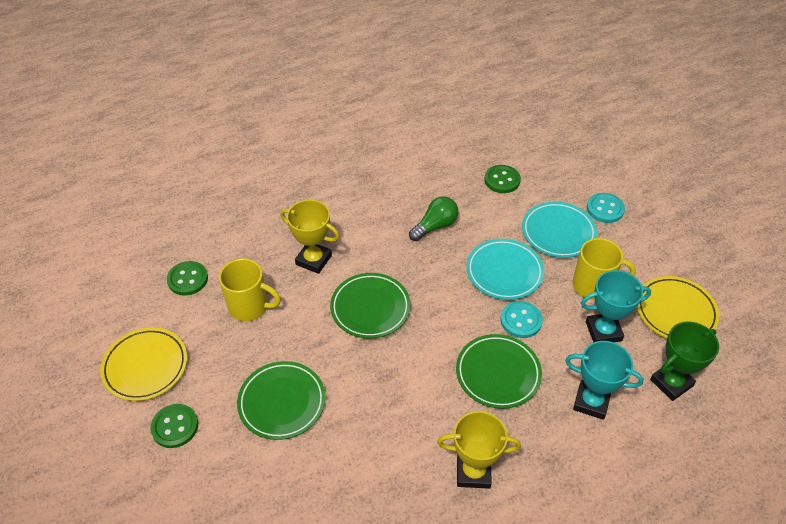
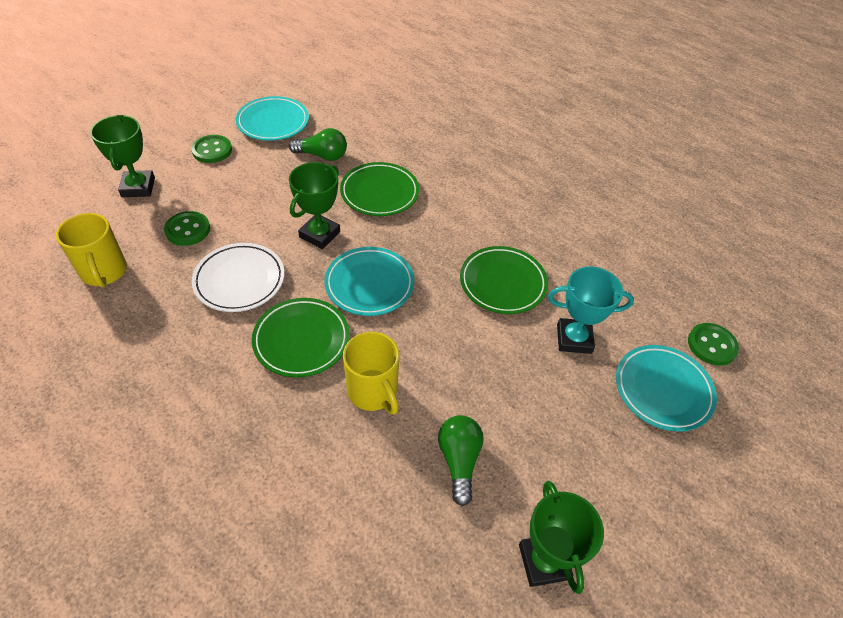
green light bulb: [409,196,458,241] = 1 -> [289,128,347,161] [438,415,484,506] = 2
green trophy: [650,322,719,401] = 1 -> [90,115,155,197] [289,162,340,249] [519,481,604,594] = 3
turquoise button: [500,301,543,338] [587,193,625,223] = 2 -> none = 0
turquoise plate: [466,239,544,300] [522,202,597,258] = 2 -> [236,96,309,141] [324,247,414,316] [616,345,717,432] = 3
turquoise trophy: [565,341,644,420] [581,270,651,342] = 2 -> [548,267,634,354] = 1
white plate: none = 0 -> [192,243,284,312] = 1
yellow plate: [100,327,187,401] [637,276,719,338] = 2 -> none = 0
yellow trophy: [281,200,340,274] [437,411,521,489] = 2 -> none = 0

